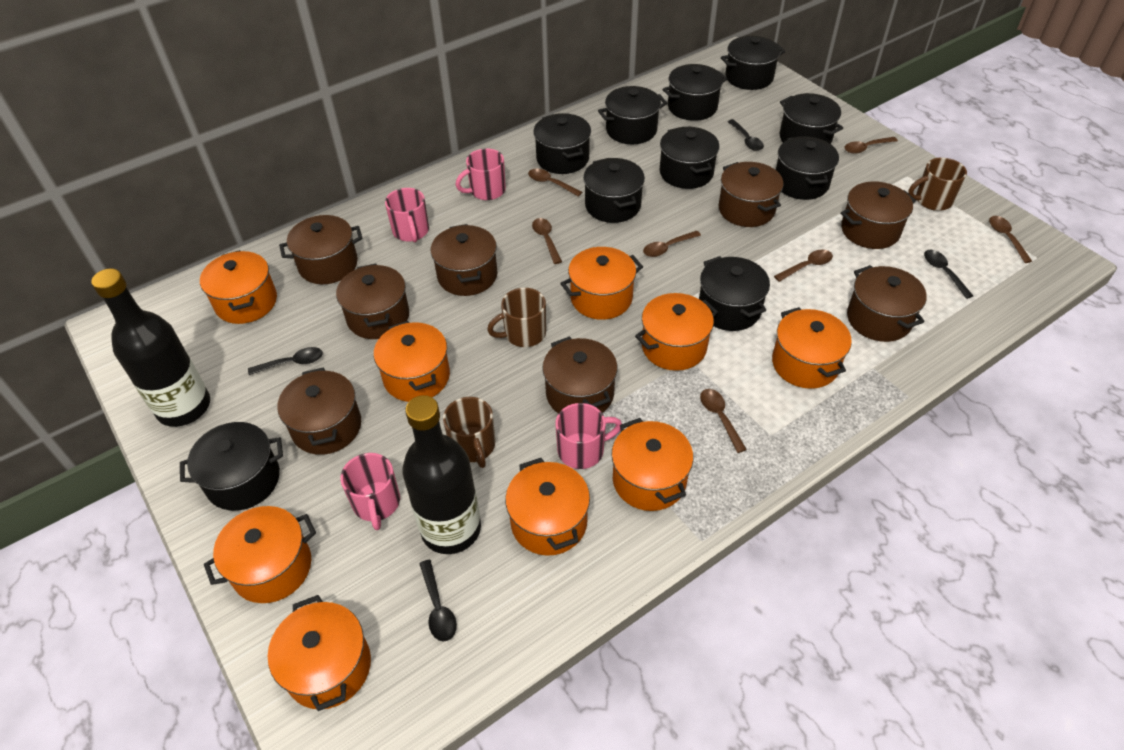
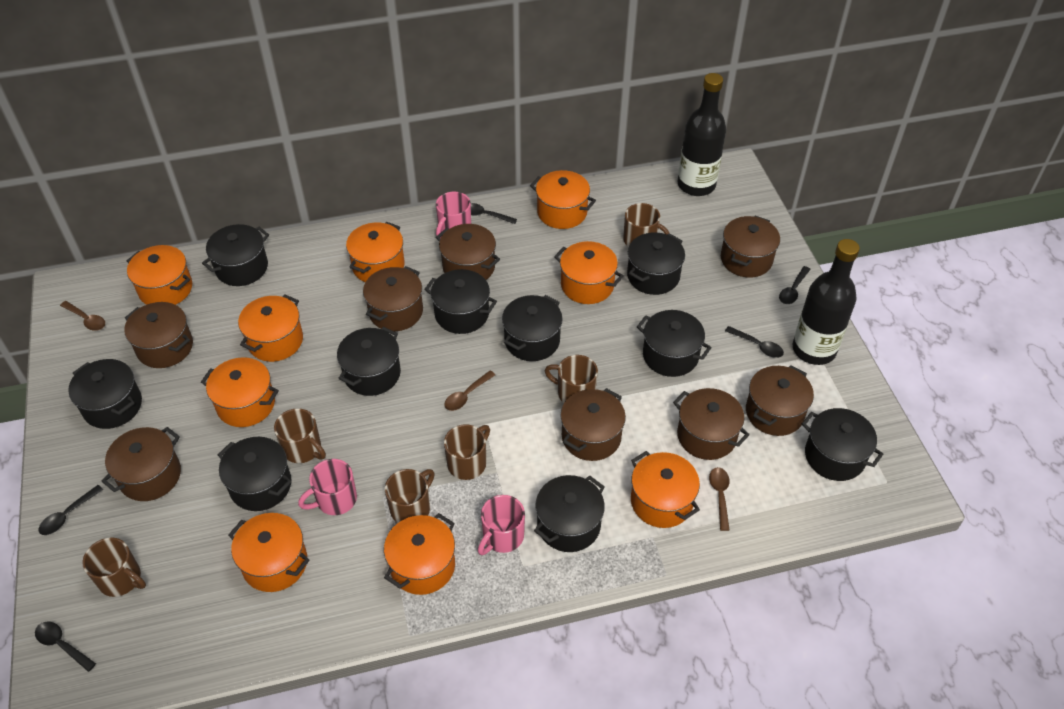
black spoon: [248,347,323,375] [419,560,457,641] [728,119,764,151] [924,250,973,299] = 4 -> [35,622,96,672] [39,485,103,535] [471,203,517,224] [725,326,784,358] [779,266,811,304] = 5
brown mug: [443,397,495,468] [487,288,546,347] [908,157,967,211] = 3 -> [82,537,146,597] [274,408,326,463] [385,469,434,523] [444,424,490,480] [545,355,598,403] [623,203,669,247] = 6
brown spoon: [528,169,582,197] [532,218,562,264] [643,231,701,257] [700,389,747,453] [774,249,833,282] [845,137,898,154] [989,216,1032,263] = 7 -> [60,301,105,331] [444,370,495,411] [709,467,730,531] = 3
pink mug: [340,453,400,530] [385,188,429,242] [456,148,506,200] [555,403,622,469] = 4 -> [298,459,357,515] [436,192,471,239] [478,495,525,555] = 3

